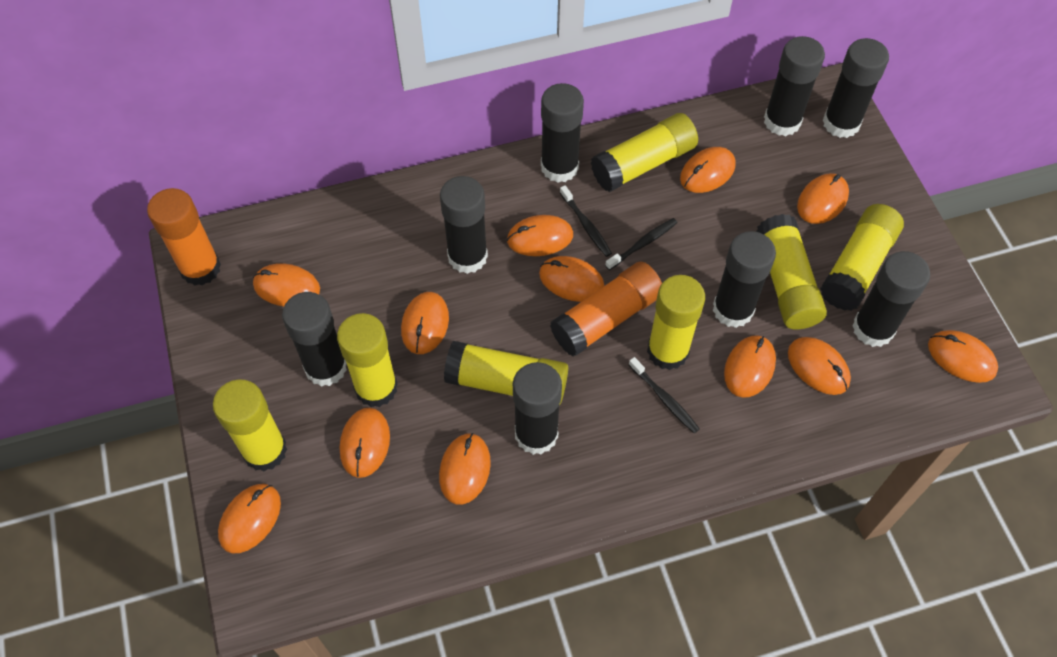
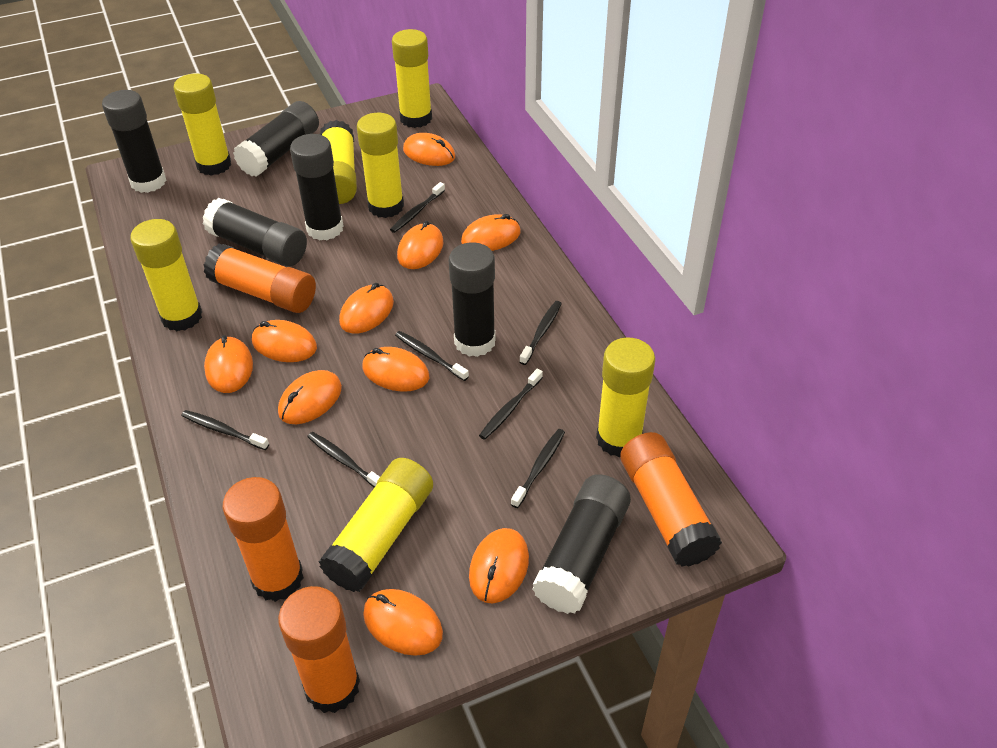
black glue stick: [282,292,347,387] [440,176,488,274] [513,362,562,455] [541,83,584,183] [713,231,776,328] [764,36,825,136] [823,38,889,138] [852,251,930,347] = 8 -> [102,90,167,193] [203,198,307,266] [233,101,319,177] [290,134,343,240] [449,243,496,357] [532,474,631,614] = 6
black toothbrush: [560,185,612,257] [605,218,677,270] [629,357,700,433] = 3 -> [182,410,269,450] [307,432,380,488] [390,182,445,233] [395,331,469,381] [479,368,543,440] [511,429,565,508] [520,301,562,365] = 7
orange glue stick: [147,188,221,286] [550,262,662,357] = 2 -> [204,244,316,313] [223,477,304,602] [278,586,360,713] [620,432,722,567] = 4
orange mouse: [218,484,281,553] [253,263,320,306] [340,408,390,478] [401,292,449,354] [439,433,491,505] [507,215,573,256] [539,256,604,302] [680,147,736,193] [724,335,776,398] [788,337,851,395] [797,173,849,224] [928,330,998,383] = 12 -> [204,335,253,393] [252,320,317,362] [278,370,342,424] [339,283,394,334] [362,347,429,392] [363,589,443,656] [397,221,444,269] [403,133,455,166] [461,214,521,251] [469,528,529,603] = 10

